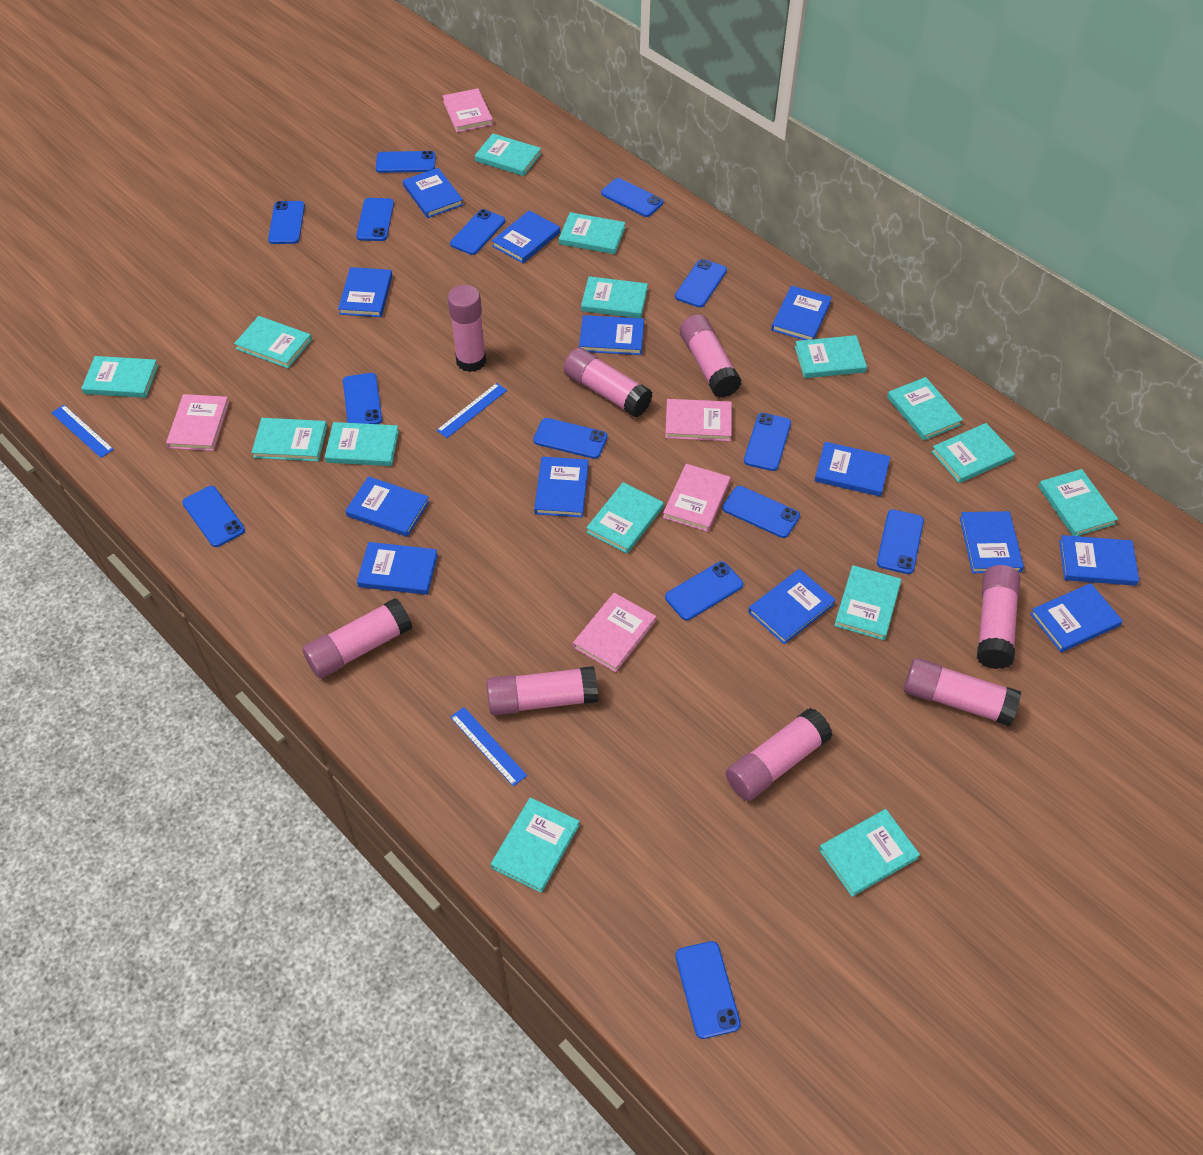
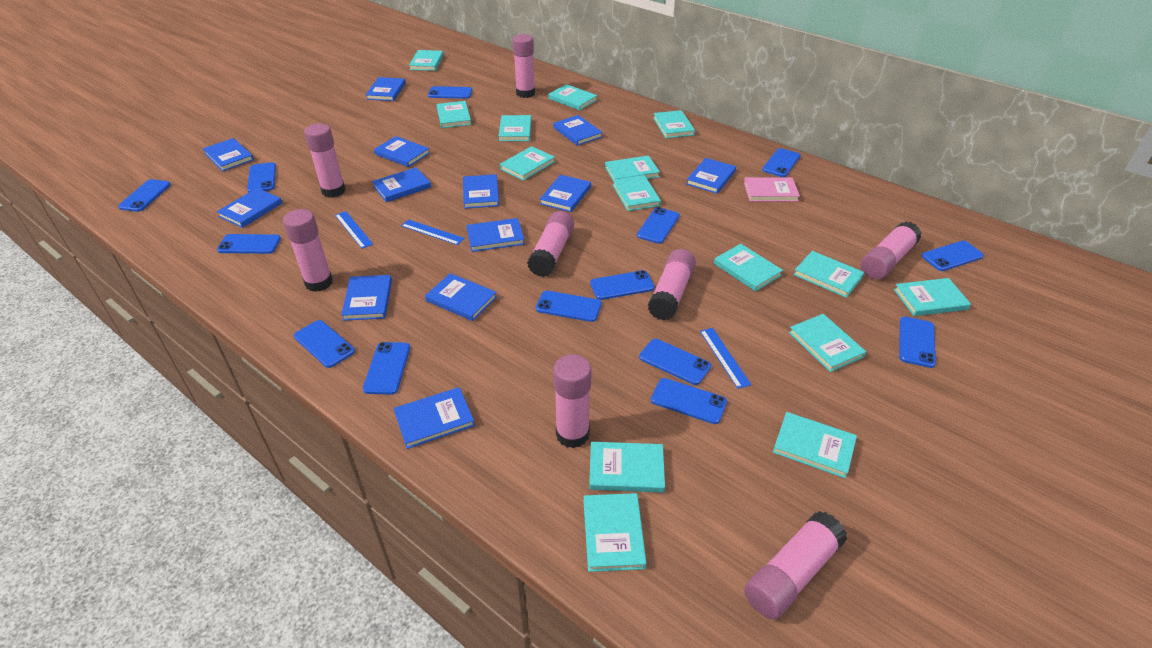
pink book: [166,394,229,451] [443,88,493,133] [573,593,656,672] [663,464,731,532] [665,399,732,441] = 5 -> [744,177,800,202] = 1

